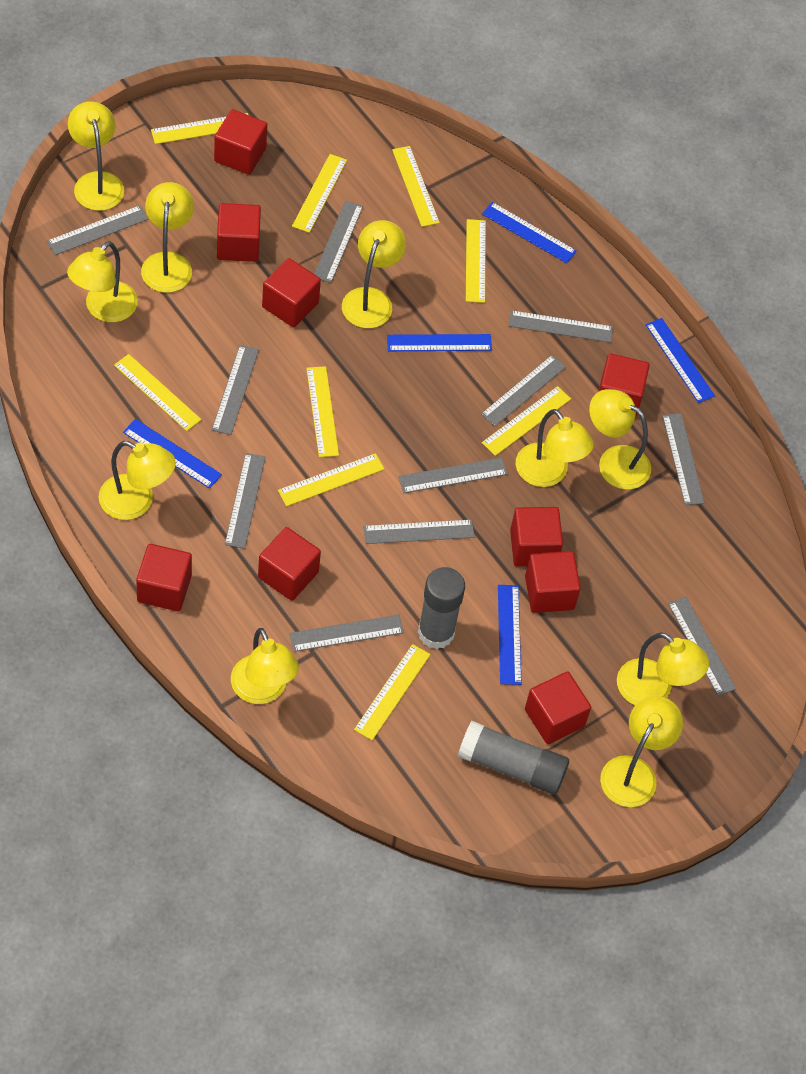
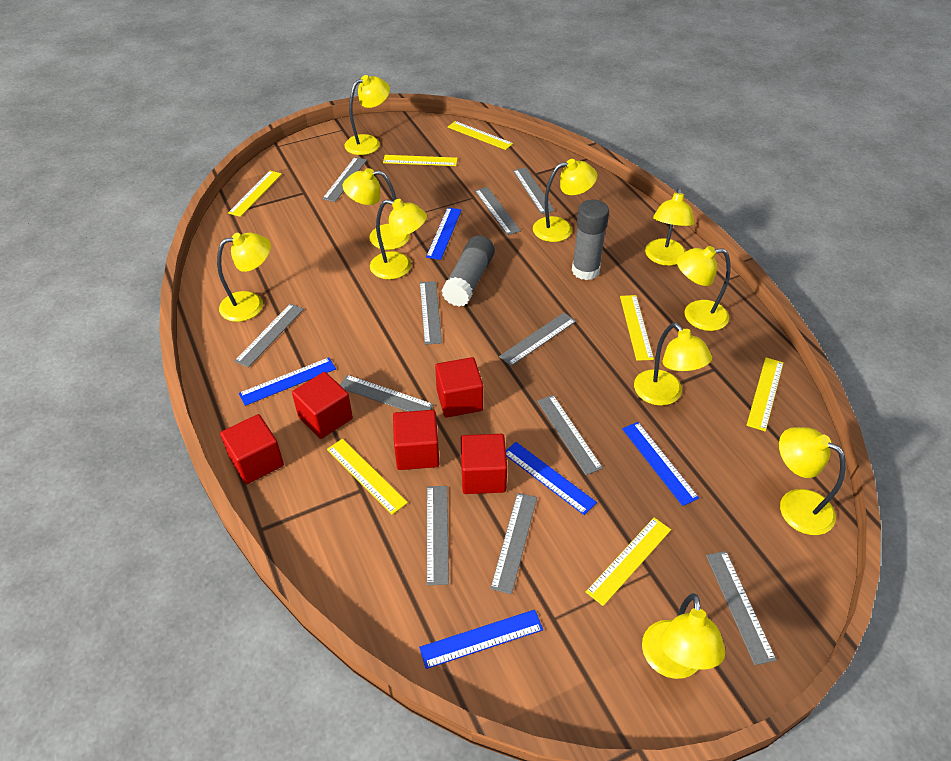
red cube: [136,544,192,611] [214,109,267,175] [217,203,261,262] [258,527,321,601] [262,258,321,328] [510,507,563,566] [525,551,581,613] [525,671,591,744] [599,353,650,418] = 9 -> [220,414,284,484] [292,372,353,439] [393,410,439,470] [435,357,483,418] [461,434,507,494] = 5
yellow ruler: [114,354,201,431] [151,113,248,144] [278,453,384,506] [292,154,347,233] [306,366,339,457] [354,644,431,740] [392,146,440,227] [466,219,486,303] [482,386,571,456] = 9 -> [228,171,282,217] [327,439,408,515] [383,155,458,166] [448,121,513,150] [586,518,671,606] [620,295,654,361] [747,358,783,431] = 7

